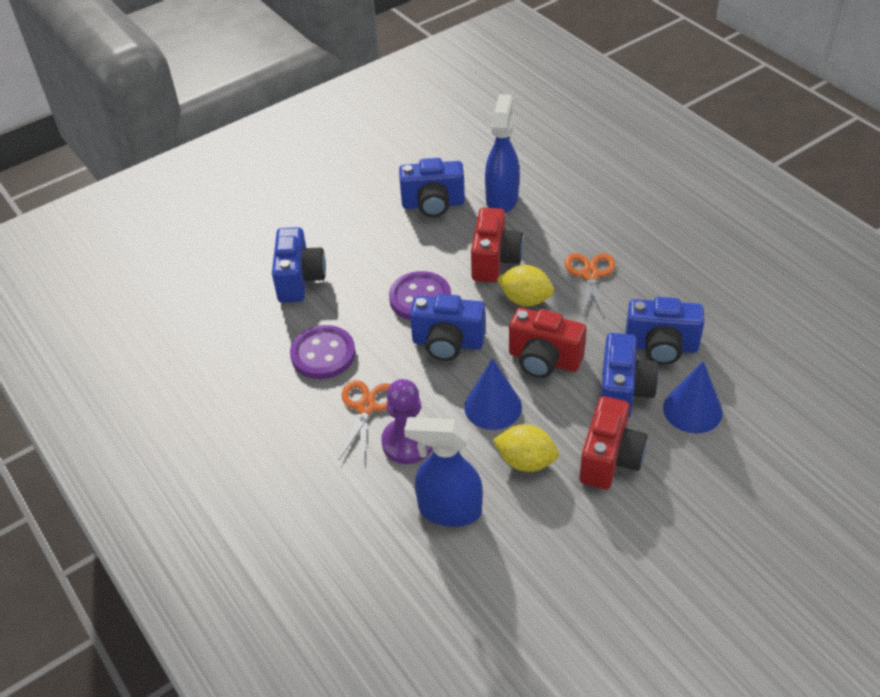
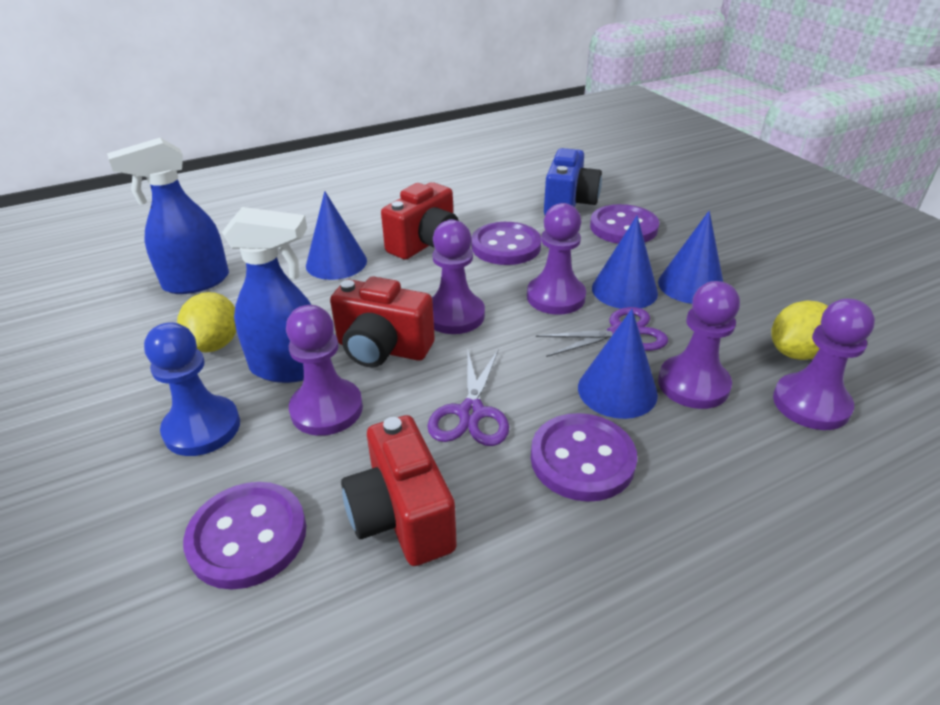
blue camera: [272,227,326,303] [399,158,465,217] [410,294,485,361] [601,333,659,419] [625,297,704,365] = 5 -> [544,148,602,215] = 1
blue cone: [464,358,522,430] [663,361,722,434] = 2 -> [306,191,367,280] [578,309,658,419] [592,215,658,309] [658,211,723,304] = 4
blue pawn: none = 0 -> [144,322,240,456] = 1
orange scissors: [338,380,391,464] [565,253,615,320] = 2 -> none = 0
purple button: [290,325,356,379] [389,271,451,320] = 2 -> [183,482,306,590] [471,222,541,265] [531,413,637,502] [590,204,659,244] = 4
purple pawn: [381,379,433,464] = 1 -> [286,305,363,436] [432,220,485,334] [527,203,586,314] [658,281,740,409] [773,298,875,430] = 5
purple scissors: none = 0 -> [427,348,509,446] [536,307,668,357] = 2

